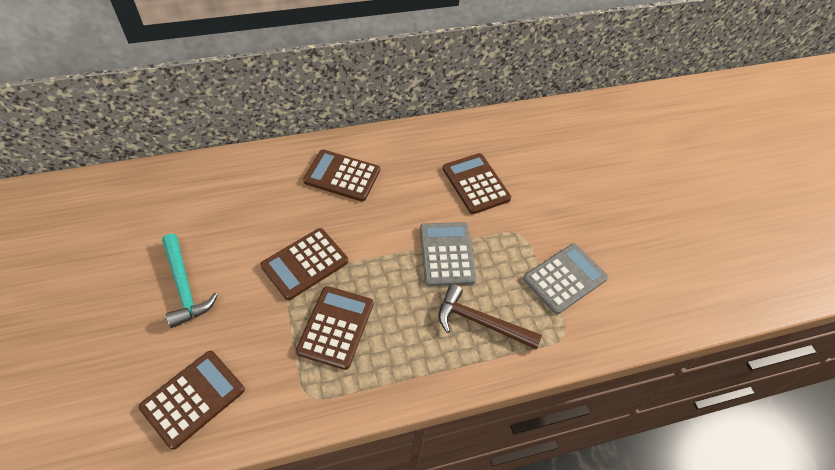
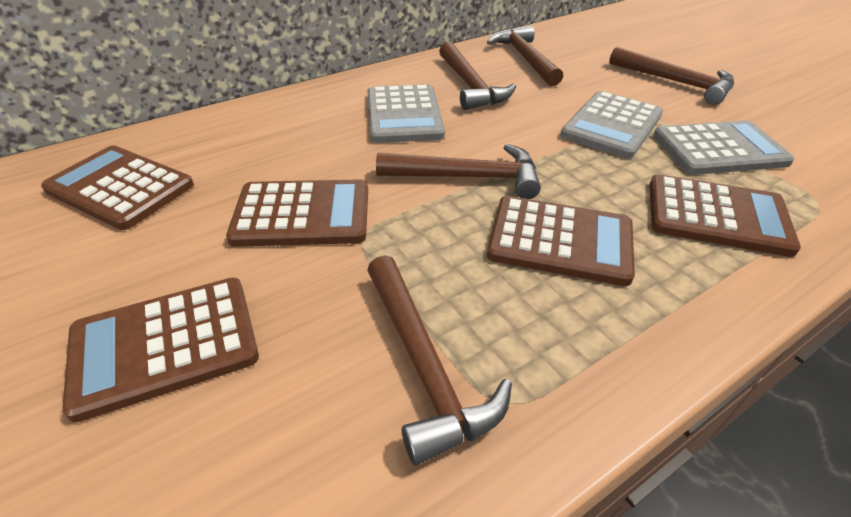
brown hammer: [439,284,542,349] = 1 -> [367,255,512,466] [376,144,541,199] [439,42,516,110] [487,25,563,86] [609,47,734,105] = 5
grey calculator: [420,222,477,286] [523,243,608,314] = 2 -> [367,84,445,143] [560,91,663,159] [653,120,794,175] = 3
turquoise hammer: [162,234,218,328] = 1 -> none = 0

